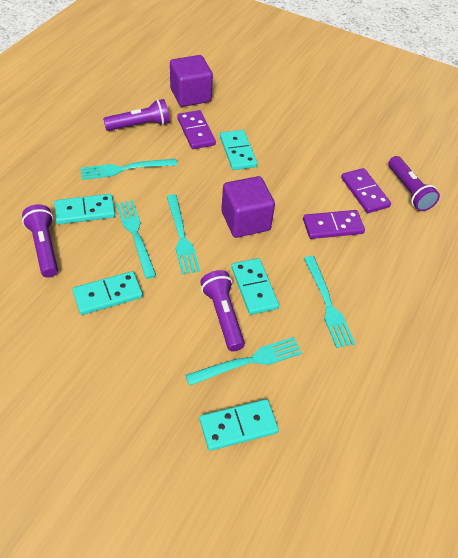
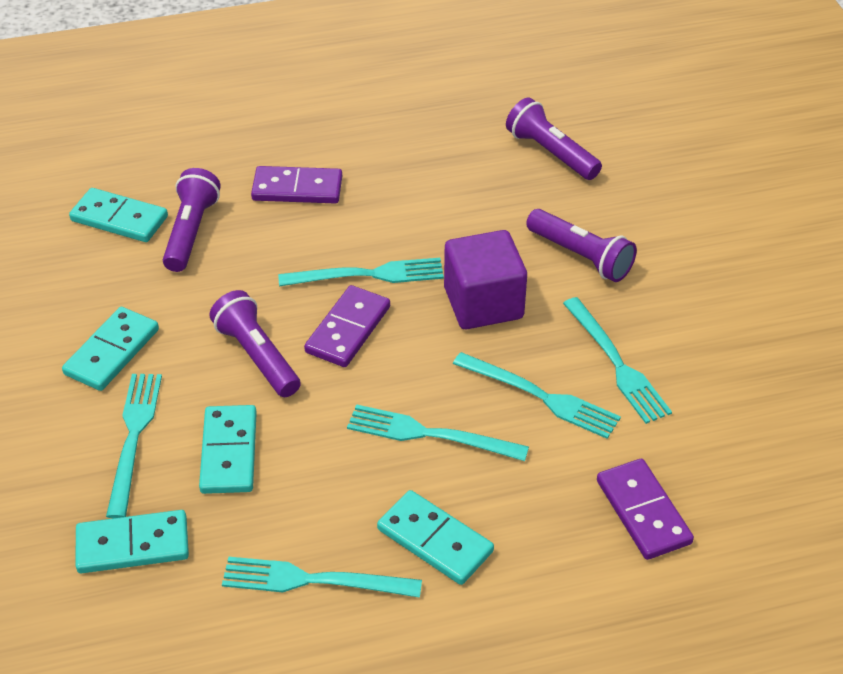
purple cube: [170,55,213,107] [221,176,275,238] = 2 -> [444,230,527,329] = 1
turquoise fork: [80,159,177,180] [116,200,156,279] [166,194,200,274] [185,337,302,386] [304,256,355,348] = 5 -> [106,374,162,518] [222,557,422,598] [278,258,444,286] [347,404,529,461] [453,352,621,439] [563,297,672,424] = 6

